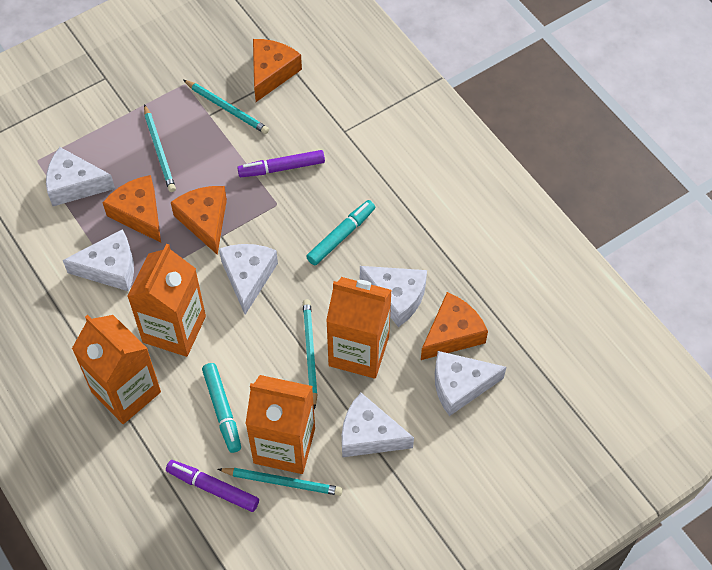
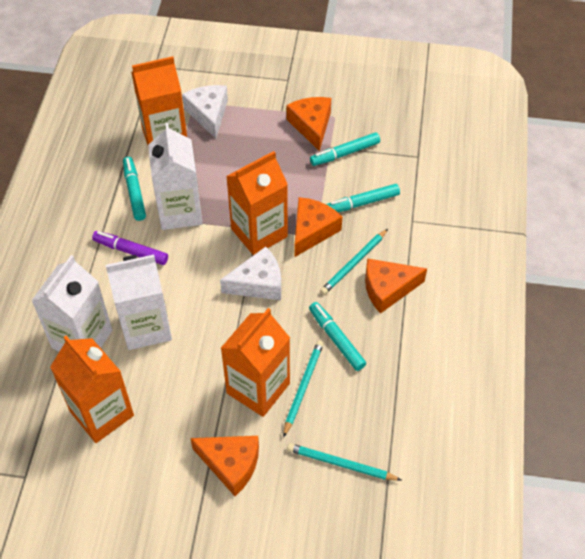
purple marker: [166,460,259,512] [237,150,325,177] = 2 -> [92,231,168,265] = 1
turquoise marker: [202,363,241,453] [306,200,375,266] = 2 -> [123,157,146,221] [309,302,366,371] [310,132,380,166] [326,184,400,212] = 4
turquoise pencil: [144,104,176,192] [183,80,269,134] [218,468,343,496] [303,299,318,410] = 4 -> [283,340,324,437] [287,443,401,481] [320,229,388,295] = 3
white carton: none = 0 -> [31,255,112,352] [106,255,172,350] [148,123,203,230] = 3
white cheese: [46,147,115,206] [63,229,134,291] [219,244,278,315] [342,393,414,457] [360,266,427,327] [435,351,506,416] = 6 -> [182,85,228,138] [220,247,281,300] = 2

